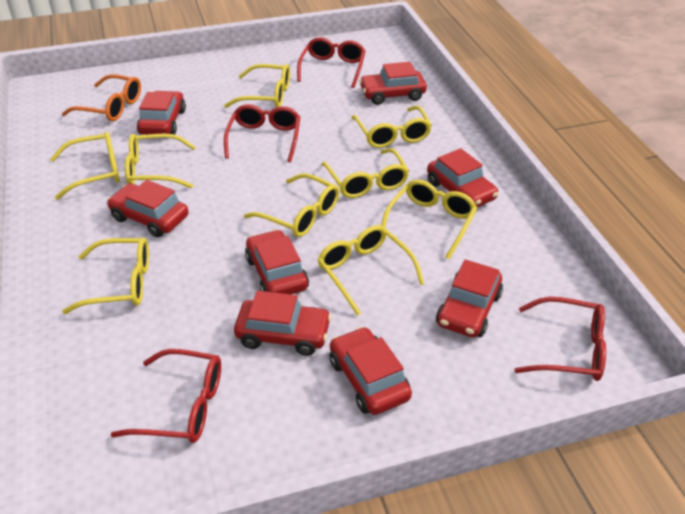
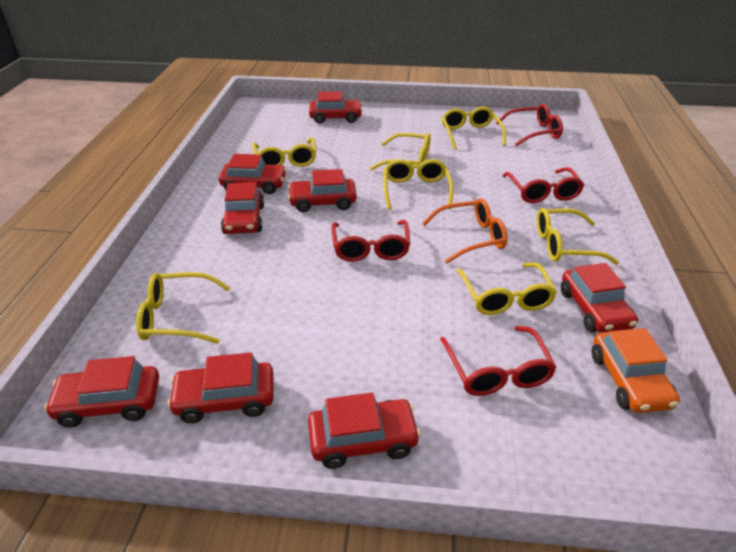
orange car: none = 0 -> [592,328,680,413] = 1
yellow glasses: [50,132,120,200] [62,238,149,314] [125,134,196,189] [224,64,290,108] [244,173,339,237] [318,225,424,316] [321,148,409,198] [352,106,432,148] [381,179,477,259] = 9 -> [136,272,230,344] [252,137,317,167] [370,133,431,171] [383,159,453,210] [442,107,506,150] [456,262,557,315] [537,208,619,265] = 7

